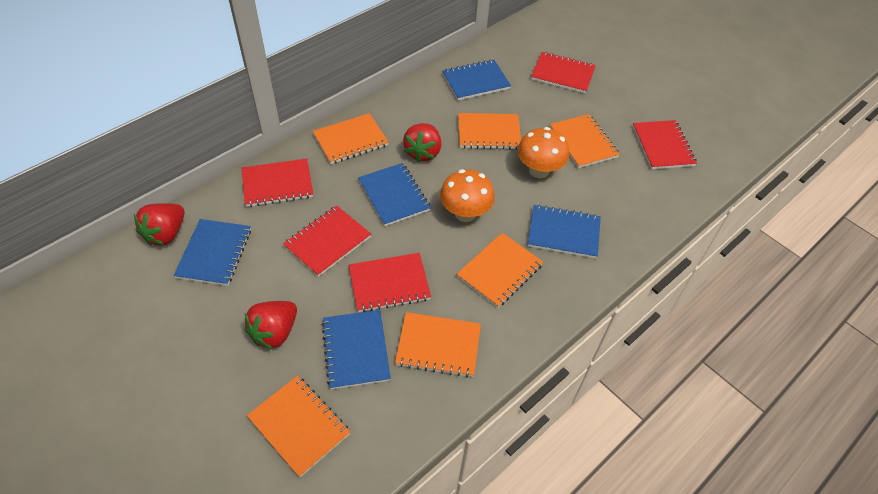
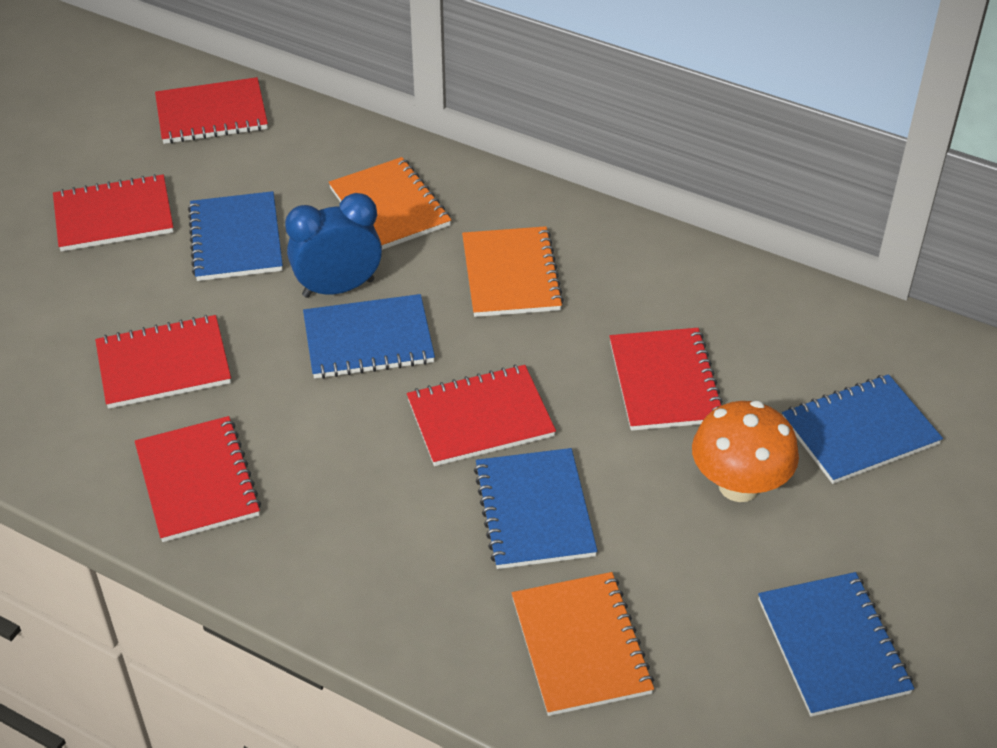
blue clock: none = 0 -> [285,193,382,298] = 1
orange mushroom: [440,169,495,222] [517,127,569,178] = 2 -> [692,401,799,502] = 1
orange notebook: [247,375,350,477] [313,113,389,164] [395,312,481,377] [457,233,543,308] [458,113,521,150] [550,114,620,168] = 6 -> [329,157,451,250] [462,226,564,317] [512,572,654,716] = 3
red notebook: [242,158,313,207] [283,205,371,277] [349,253,431,312] [531,52,596,93] [633,120,697,169] = 5 -> [53,174,174,252] [95,315,231,409] [135,416,261,542] [155,77,268,144] [407,365,556,466] [609,328,723,431] = 6
red strawberry: [134,203,185,246] [245,301,297,349] [403,123,441,162] = 3 -> none = 0

